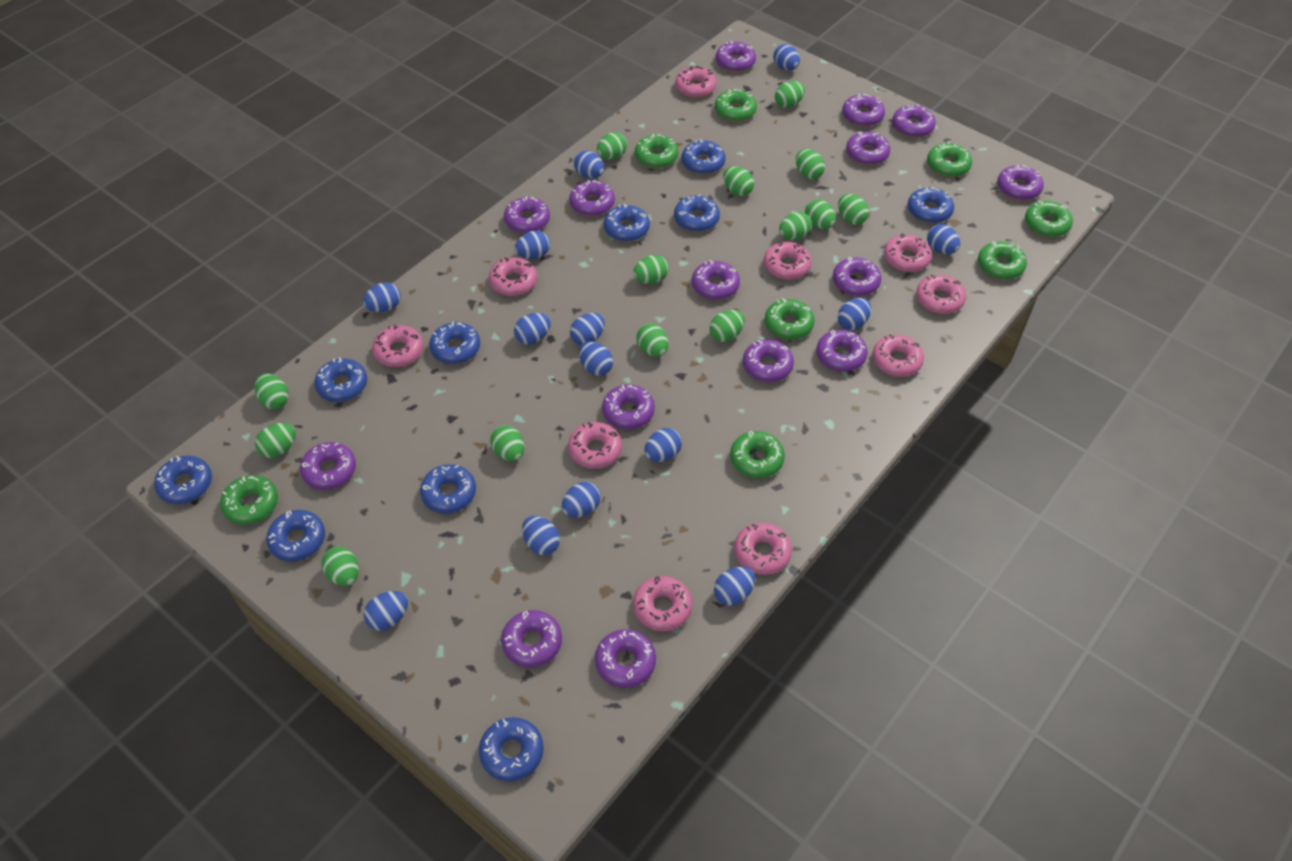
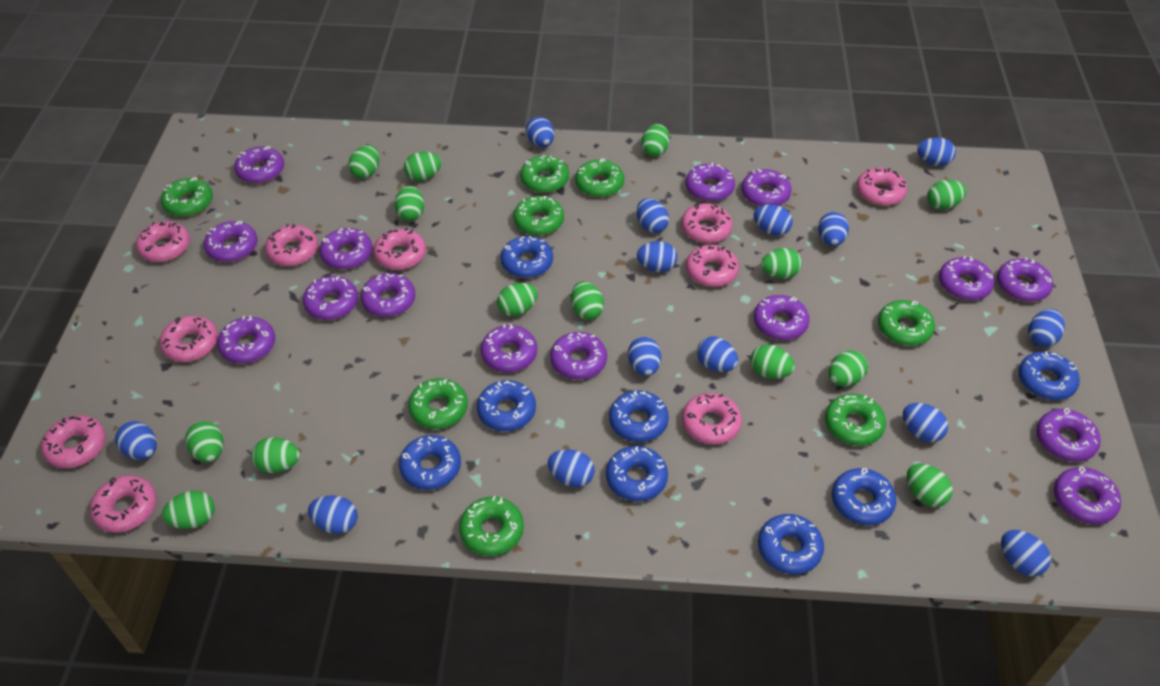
blue donut: [154,456,212,504] [266,510,325,562] [314,358,367,402] [420,464,476,513] [429,322,480,364] [479,717,544,782] [604,204,650,242] [674,195,720,232] [682,139,726,174] [908,187,954,223] = 10 -> [399,435,461,490] [477,380,536,431] [500,236,553,278] [606,446,668,502] [609,391,669,442] [758,514,824,574] [832,468,896,525] [1018,351,1080,400] = 8

